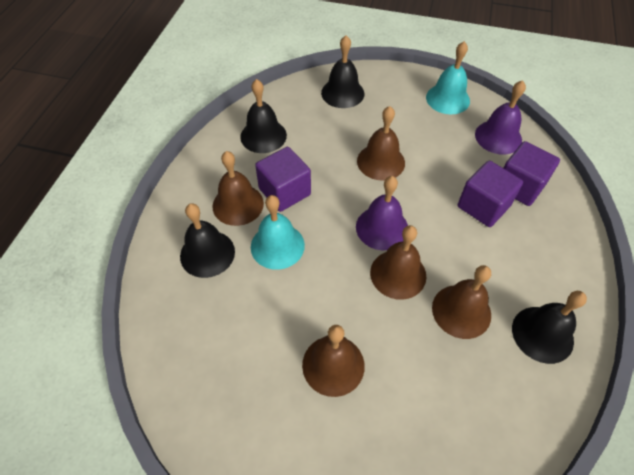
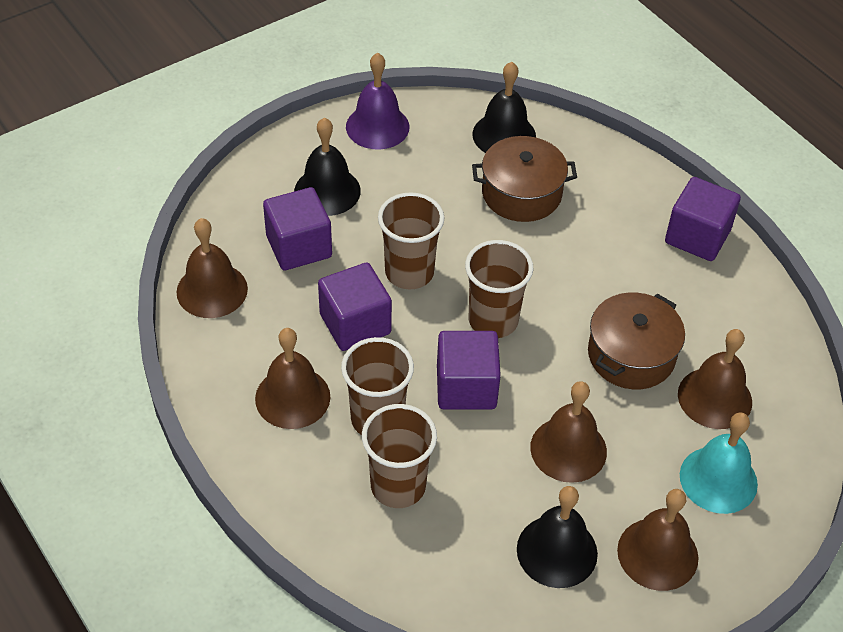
black bell: [180,203,235,278] [240,79,287,153] [321,36,364,108] [512,291,587,364] = 4 -> [294,118,361,216] [472,62,536,153] [517,486,598,588] = 3
brown cup: none = 0 -> [341,337,414,435] [362,404,437,508] [378,192,445,289] [465,240,533,338] = 4
brown pot: none = 0 -> [472,136,577,222] [588,293,685,389] = 2
purple bell: [356,176,408,250] [475,80,526,155] = 2 -> [346,53,409,150] = 1
purple cube: [255,147,311,212] [458,161,523,227] [504,141,560,206] = 3 -> [263,187,332,270] [318,262,392,351] [437,331,501,410] [665,177,741,261] = 4
turquoise bell: [251,195,305,270] [426,41,470,114] = 2 -> [680,412,758,514] = 1

